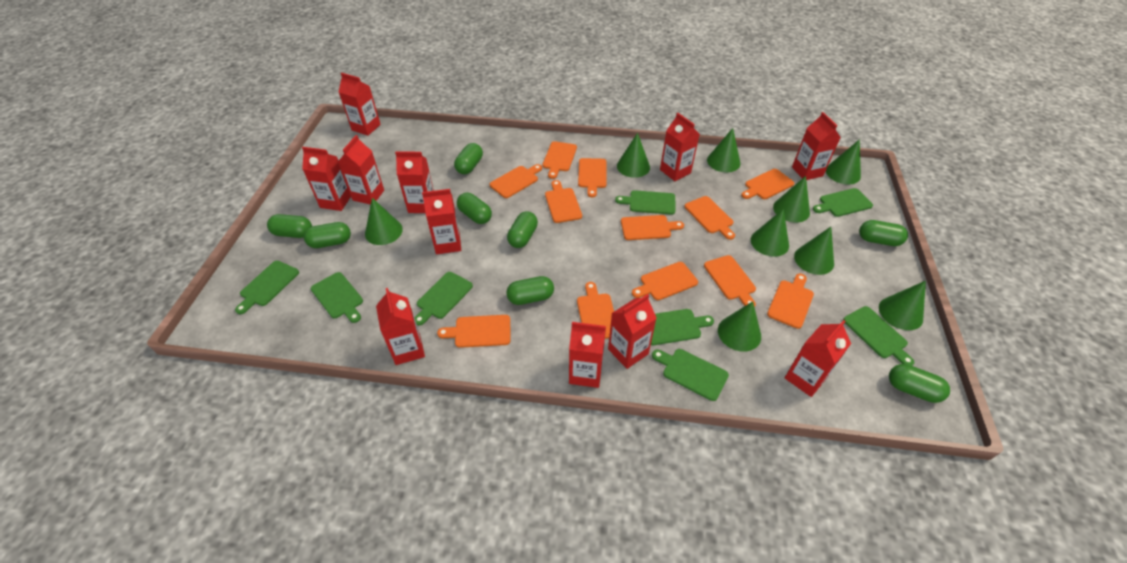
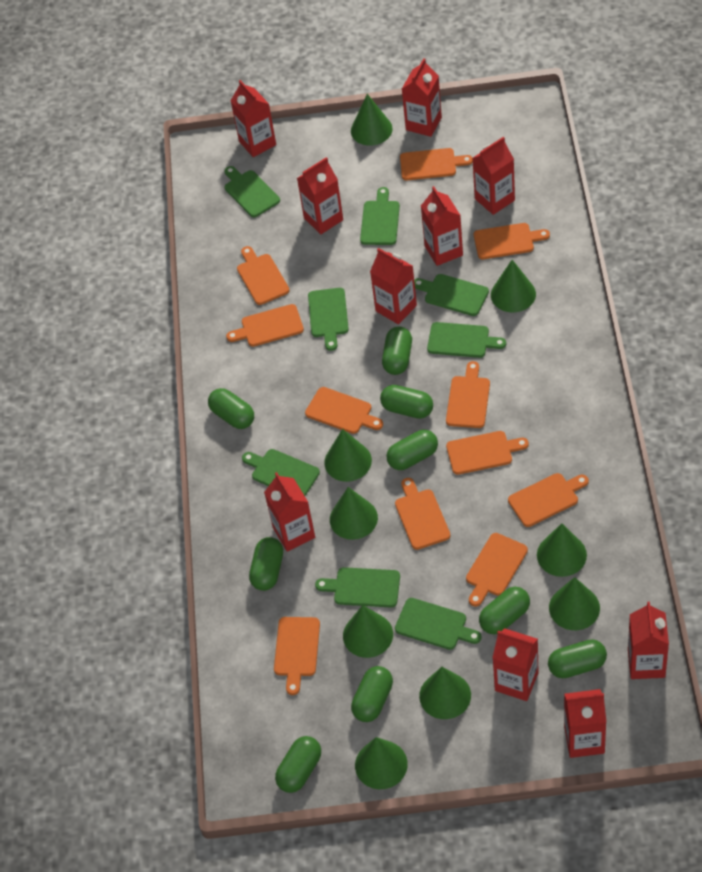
green capsule: [267,214,312,238] [304,222,351,248] [454,143,483,174] [457,193,492,224] [507,211,538,248] [507,276,554,305] [859,220,908,246] [889,364,950,403] = 8 -> [208,388,254,429] [249,537,283,591] [275,736,321,793] [351,666,393,722] [380,385,433,419] [382,326,412,375] [386,430,438,470] [479,587,530,635] [548,639,607,678] = 9
orange cutting board: [437,315,510,348] [490,164,542,198] [543,141,577,179] [545,180,582,223] [577,282,614,339] [578,158,607,197] [621,215,684,240] [632,262,698,300] [684,196,735,240] [704,255,756,307] [741,169,794,199] [767,274,814,329] = 12 -> [226,304,304,347] [237,246,290,305] [274,617,320,695] [305,387,383,434] [395,478,451,550] [400,148,473,180] [446,361,490,428] [446,431,529,475] [466,533,528,607] [474,223,550,259] [508,473,589,527] = 11
red carton: [302,147,351,211] [338,135,384,205] [339,72,381,136] [376,288,425,365] [395,151,434,213] [422,189,461,254] [569,322,606,388] [608,294,656,369] [660,113,700,181] [785,320,851,397] [792,112,841,180] = 11 -> [230,80,276,157] [264,472,315,552] [297,157,343,234] [370,248,417,324] [402,58,442,137] [421,186,463,266] [472,137,515,215] [492,628,539,701] [564,689,606,758] [628,602,669,679] = 10

